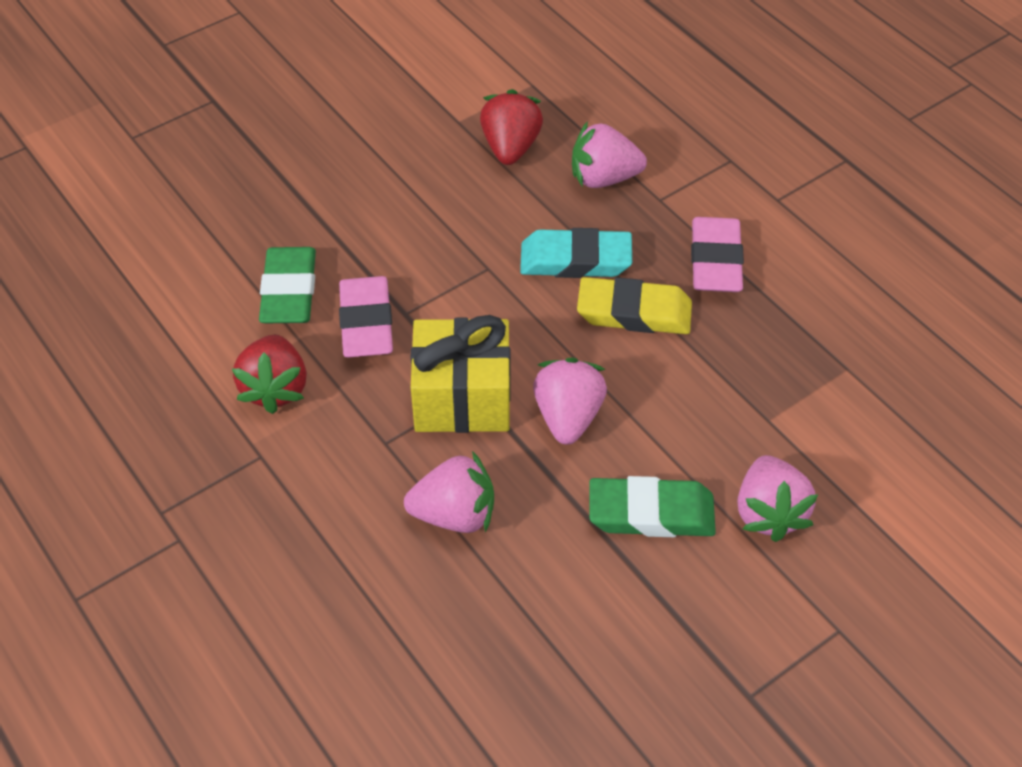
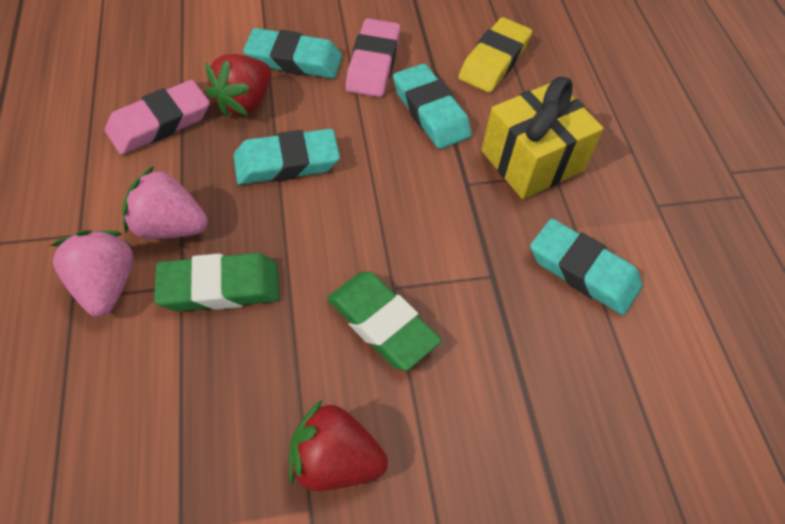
pink strawberry: [404,451,494,533] [533,358,607,445] [572,121,647,188] [737,455,818,542] = 4 -> [50,230,133,317] [122,166,208,239] = 2
turquoise eraser: [520,228,632,278] = 1 -> [233,129,340,185] [243,28,342,79] [393,64,472,149] [530,218,643,315] = 4

